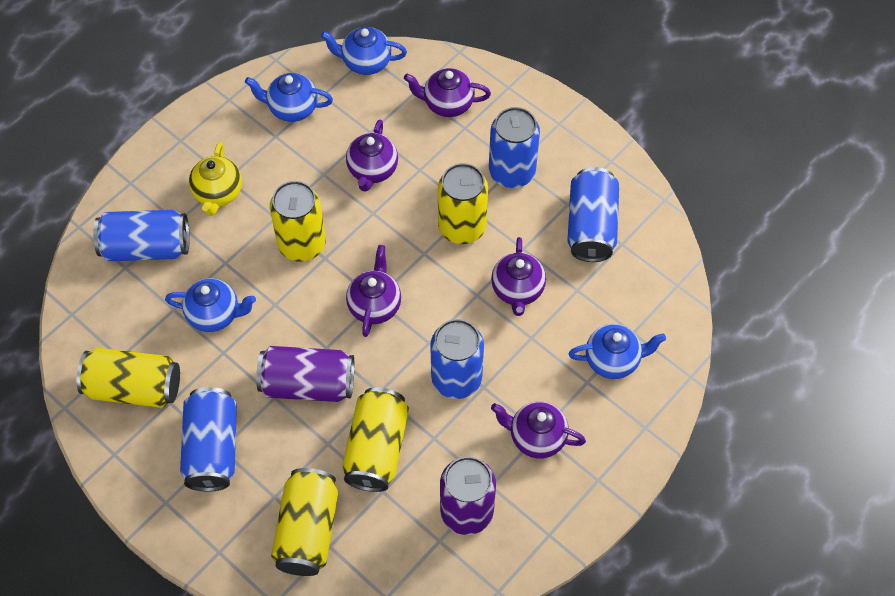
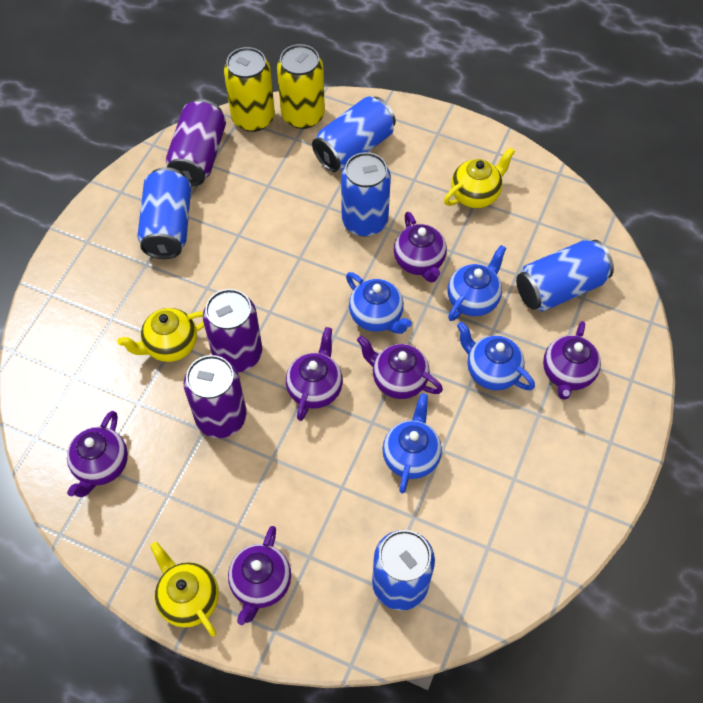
purple can: [256,346,354,402] [440,457,496,535] = 2 -> [166,99,226,186] [184,355,247,438] [203,289,262,372] = 3
purple teapot: [346,120,398,192] [346,245,401,337] [404,68,491,117] [491,237,546,316] [491,401,586,459] = 5 -> [67,411,128,497] [228,526,291,625] [286,327,343,421] [357,336,443,399] [394,212,447,283] [543,321,601,400] = 6
yellow can: [77,348,180,408] [270,181,326,262] [271,468,338,576] [342,387,409,492] [438,163,488,244] = 5 -> [224,47,275,132] [277,44,325,129] = 2
yellow teapot: [189,142,242,216] = 1 -> [117,308,205,362] [150,542,219,637] [444,147,515,208] = 3

